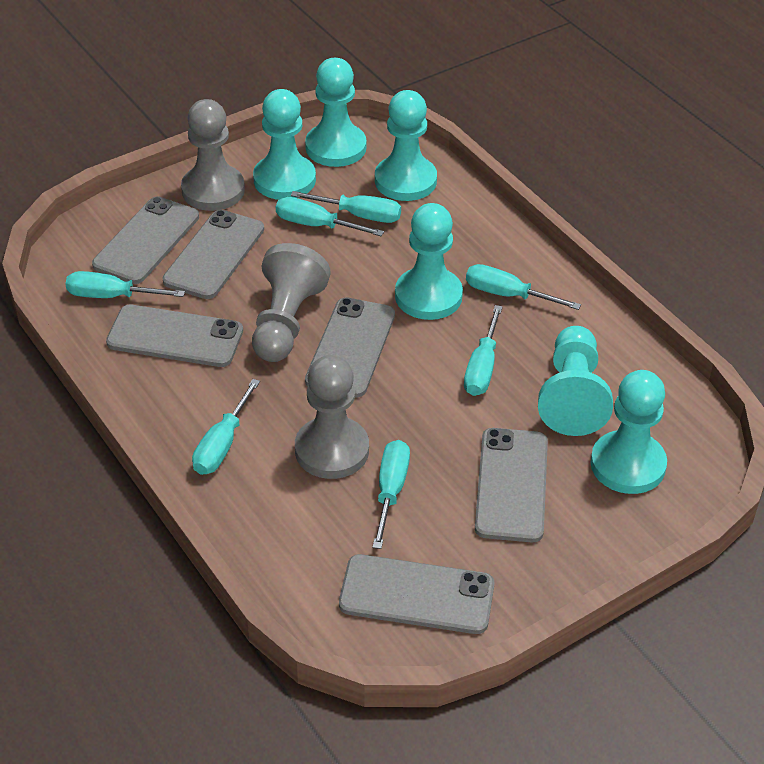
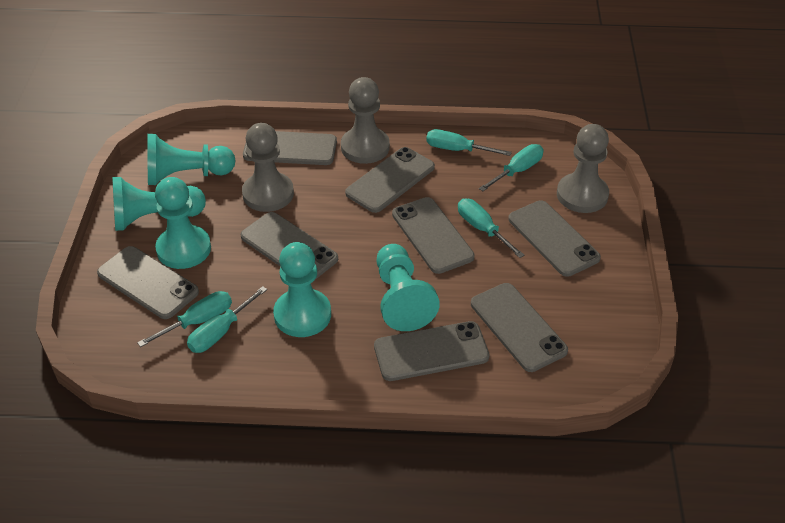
grey phone: [92,196,199,284] [106,305,243,367] [162,210,264,299] [305,298,395,398] [339,554,495,634] [475,428,548,542] = 6 -> [97,246,199,319] [241,212,338,280] [243,131,337,165] [345,147,435,213] [374,321,490,381] [392,197,475,274] [471,283,568,372] [508,200,601,277] = 8
turquoise pawn: [253,89,316,200] [305,58,367,167] [375,90,437,201] [395,203,463,320] [538,326,613,436] [590,370,667,494] = 6 -> [112,177,206,231] [147,134,235,185] [155,177,211,269] [273,242,331,337] [377,244,440,331] = 5
turquoise screwdriver: [66,271,185,298] [192,379,260,475] [276,197,384,236] [291,191,401,223] [372,440,410,549] [464,305,503,396] [466,264,581,310] = 7 -> [137,291,232,347] [187,286,267,353] [426,129,512,156] [458,199,525,258] [479,144,544,191] = 5

